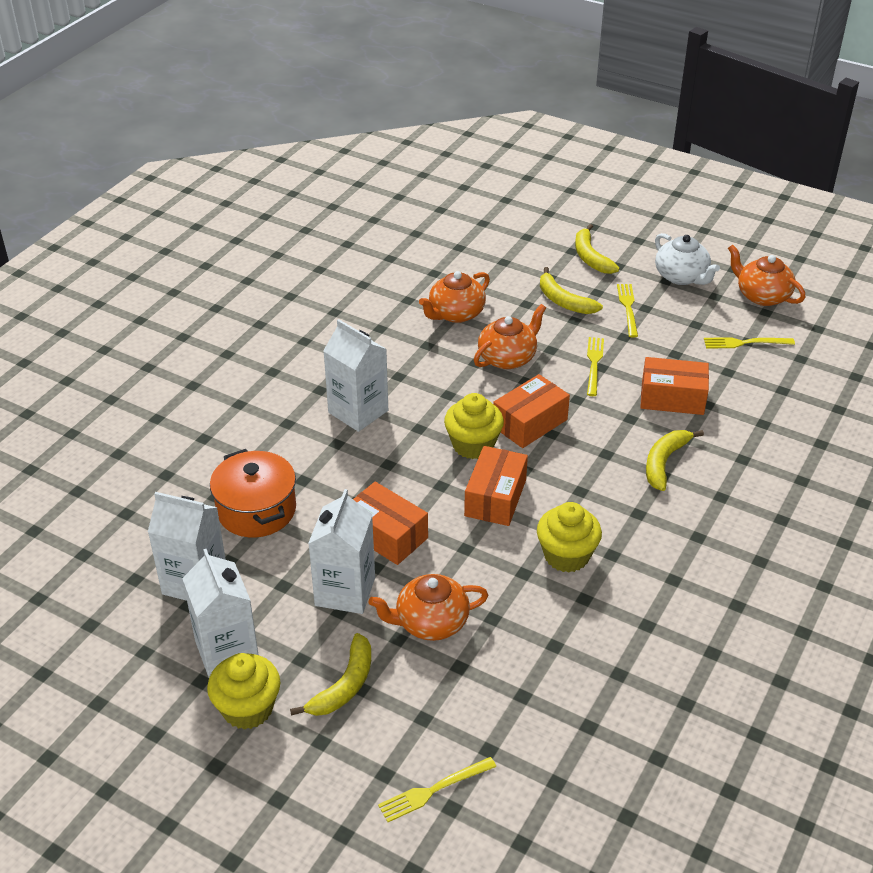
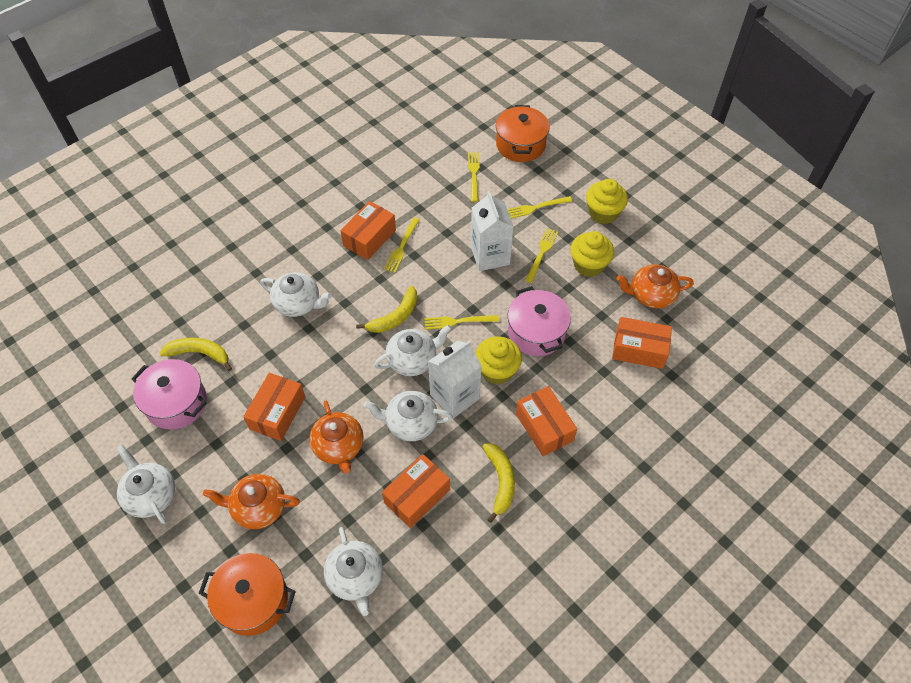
orange box: [353,482,428,565] [464,446,528,526] [493,374,570,448] [640,357,709,415] = 4 -> [243,373,305,441] [340,201,396,260] [382,454,450,528] [516,386,577,456] [612,317,672,369] = 5
orange pot: [210,449,296,538] = 1 -> [198,553,296,636] [496,105,550,162] = 2
orange teapot: [369,574,488,641] [419,271,490,323] [474,304,546,369] [728,245,805,306] = 4 -> [203,474,300,529] [309,401,364,474] [616,264,694,308] = 3
pink pot: none = 0 -> [131,359,207,430] [507,286,571,356] = 2
white carton: [148,492,226,601] [182,549,259,678] [308,489,375,614] [323,319,388,432] = 4 -> [428,341,482,419] [471,191,514,271] = 2
white teapot: [655,233,720,285] = 1 -> [117,445,175,524] [260,272,332,317] [324,527,383,616] [364,391,453,441] [374,325,451,376] = 5
yellow banana: [290,633,371,716] [540,267,603,314] [575,224,619,274] [646,430,704,491] = 4 -> [160,338,232,371] [356,286,418,333] [482,443,515,523] = 3
yellow fork: [378,757,496,822] [587,337,604,396] [617,284,638,338] [704,337,795,348] = 4 -> [384,218,419,273] [424,315,499,330] [468,152,480,202] [507,196,572,219] [525,228,558,283] = 5

